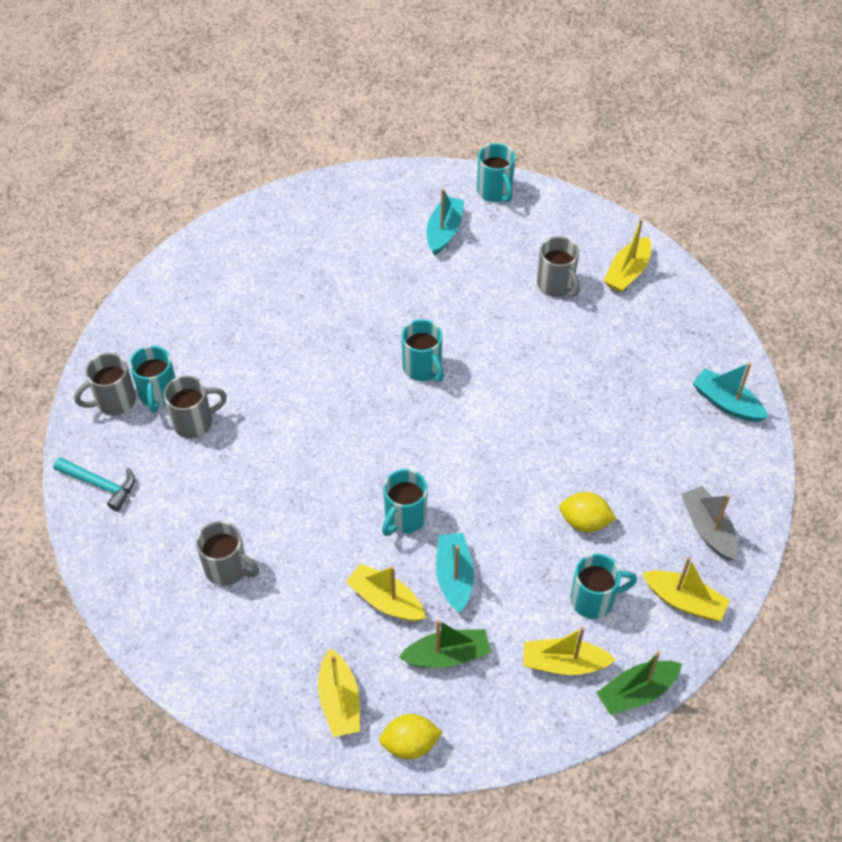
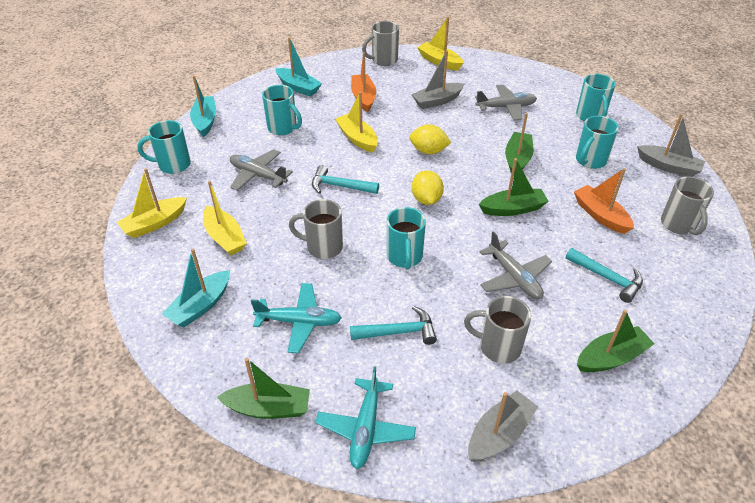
green boat: [399,620,491,668] [596,651,682,715] = 2 -> [217,358,310,419] [479,158,549,216] [505,113,534,174] [577,310,655,372] = 4
grey boat: [681,486,738,560] = 1 -> [411,51,464,109] [468,391,538,462] [637,114,705,177] = 3
grey plane: none = 0 -> [230,149,293,191] [475,85,537,120] [480,231,552,299] = 3
orange boat: none = 0 -> [351,52,376,112] [574,168,634,234] = 2
turquoise hammer: [53,457,135,511] = 1 -> [312,165,379,194] [350,306,437,345] [565,248,643,303] = 3
turquoise plane: none = 0 -> [251,283,342,353] [315,366,416,469] = 2
yellow boat: [318,649,360,737] [346,563,426,621] [524,627,616,675] [604,219,651,293] [642,557,730,621] = 5 -> [117,168,187,238] [203,181,247,256] [335,92,378,153] [417,17,464,70] = 4

